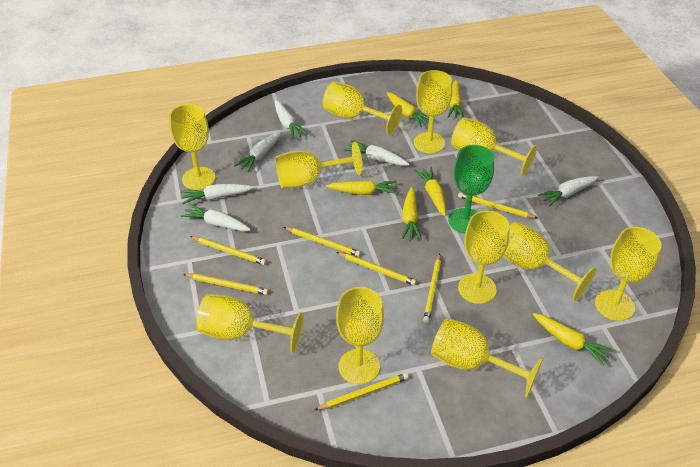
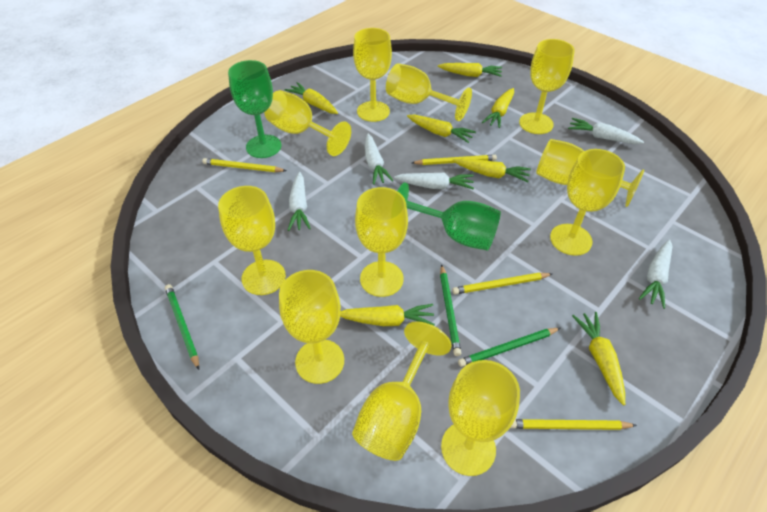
green goblet: [448,145,494,233] = 1 -> [228,60,281,158] [398,183,501,251] = 2
green pencil: none = 0 -> [165,284,199,370] [440,264,461,356] [458,328,560,367] = 3
white carrot: [180,204,251,231] [181,184,254,204] [234,132,282,172] [275,100,308,139] [344,140,410,166] [538,176,599,206] = 6 -> [288,172,311,231] [365,134,393,185] [394,173,474,190] [568,118,644,144] [639,240,672,309] = 5
yellow carrot: [326,180,397,195] [387,92,429,127] [402,187,422,240] [414,167,446,216] [447,80,464,118] [533,313,614,366] = 6 -> [285,82,338,114] [340,304,435,326] [407,114,476,143] [438,63,502,77] [453,158,531,182] [482,88,514,128] [572,312,625,406] = 7
yellow pencil: [183,274,268,295] [190,236,266,265] [284,227,361,257] [315,373,409,410] [336,252,417,285] [423,254,441,323] [458,192,537,218] = 7 -> [202,158,287,172] [412,155,497,165] [452,273,552,294] [510,419,637,430] = 4

